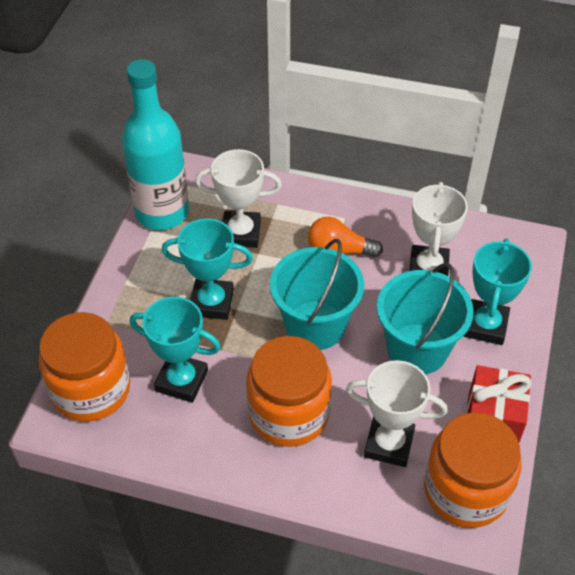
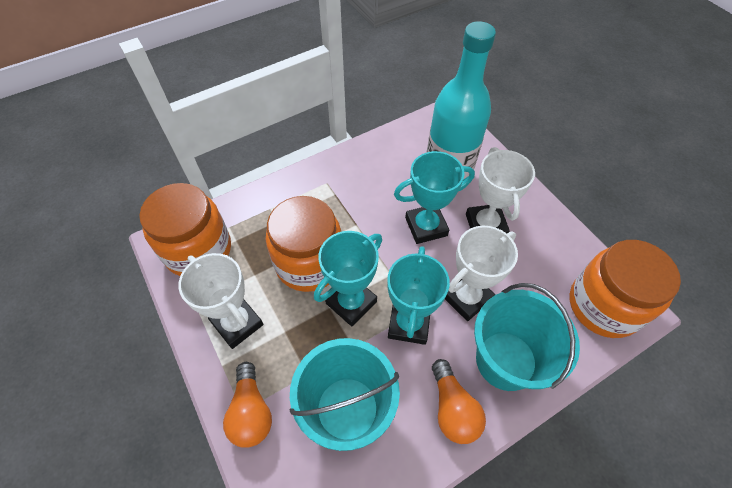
orange light bulb: [308,217,383,258] = 1 -> [223,362,272,448] [432,359,486,444] = 2
red gift: [466,365,532,442] = 1 -> none = 0

